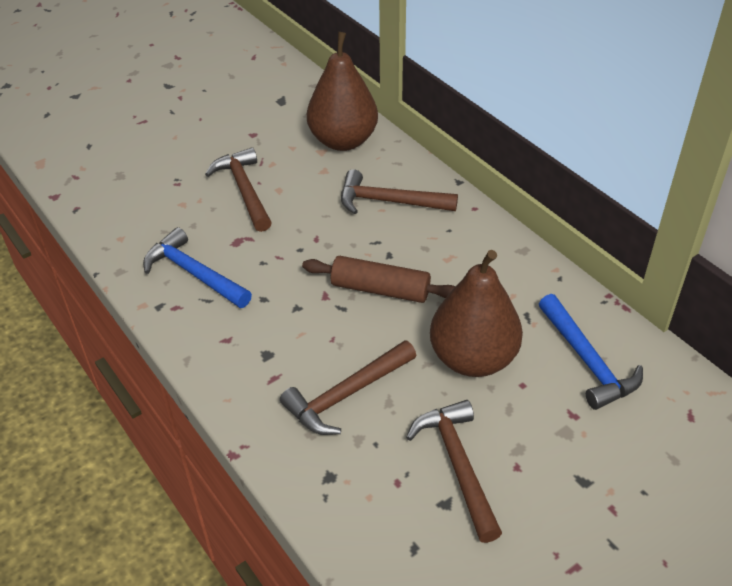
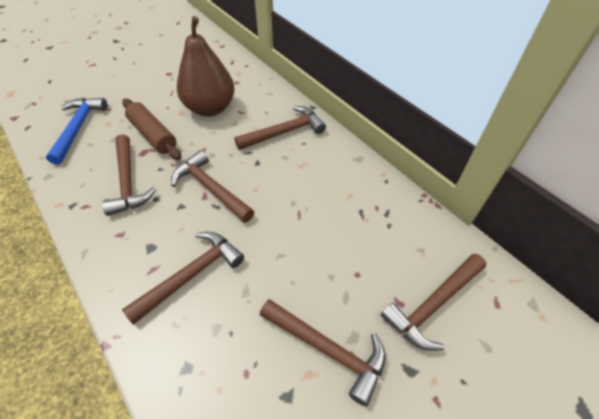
blue hammer: [143,227,252,308] [539,294,643,410] = 2 -> [46,98,107,164] = 1
brown hammer: [205,147,272,232] [280,340,417,435] [341,169,458,214] [406,400,502,543] = 4 -> [102,134,156,216] [122,232,244,325] [171,150,255,223] [234,106,326,150] [260,299,385,407] [381,253,486,351] = 6
brown pear: [307,32,378,151] [430,250,523,377] = 2 -> [177,16,235,117] = 1

